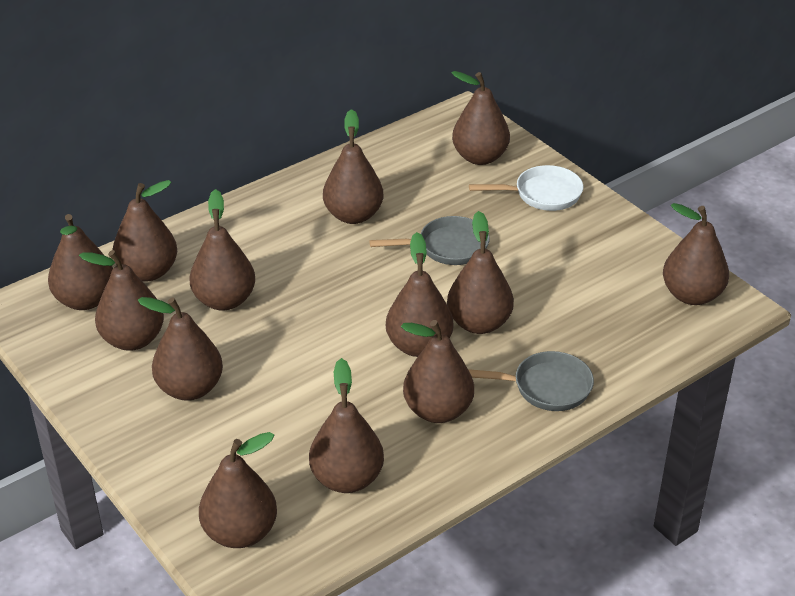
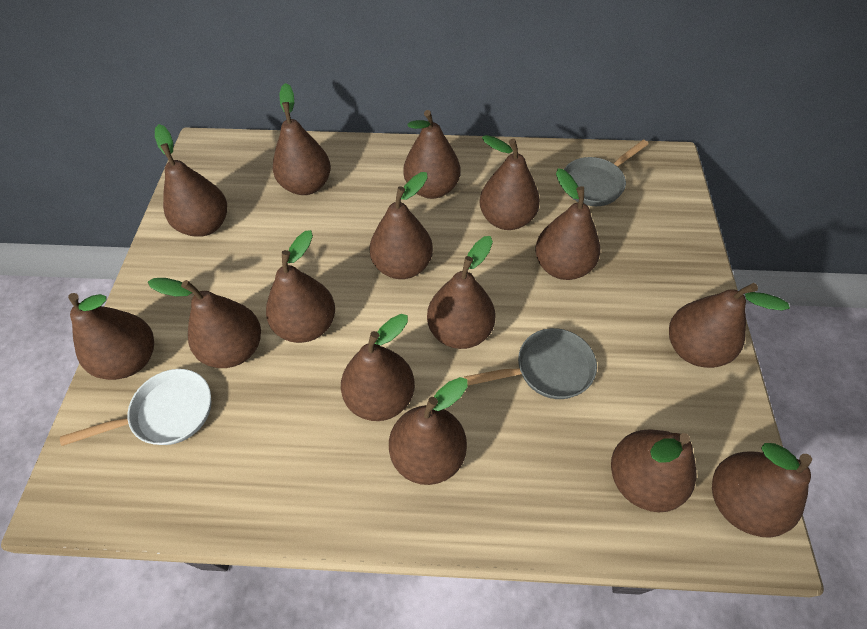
brown pear: [48,214,113,310] [79,250,164,351] [112,180,177,282] [138,297,223,401] [190,189,255,310] [199,432,277,548] [309,358,384,493] [323,109,383,224] [386,232,453,357] [401,320,474,423] [447,211,514,334] [451,71,510,165] [663,203,729,305] = 13 -> [68,293,154,380] [148,278,261,368] [155,124,227,237] [266,230,335,343] [273,83,331,195] [341,314,415,421] [369,172,433,279] [389,377,468,485] [403,110,460,199] [427,236,495,349] [480,135,540,230] [535,169,600,280] [611,429,696,512] [669,283,790,368] [712,443,812,537] = 15

